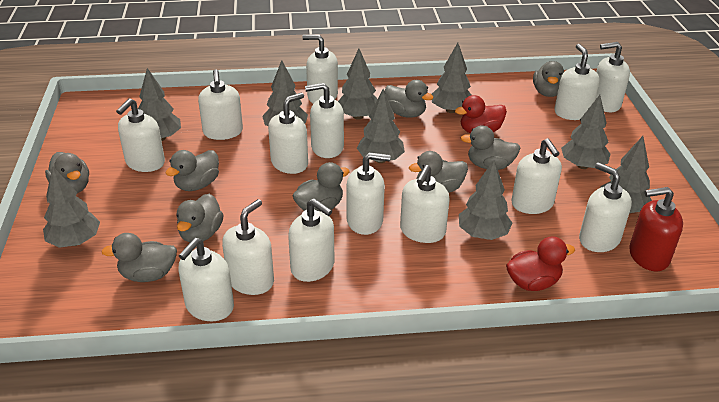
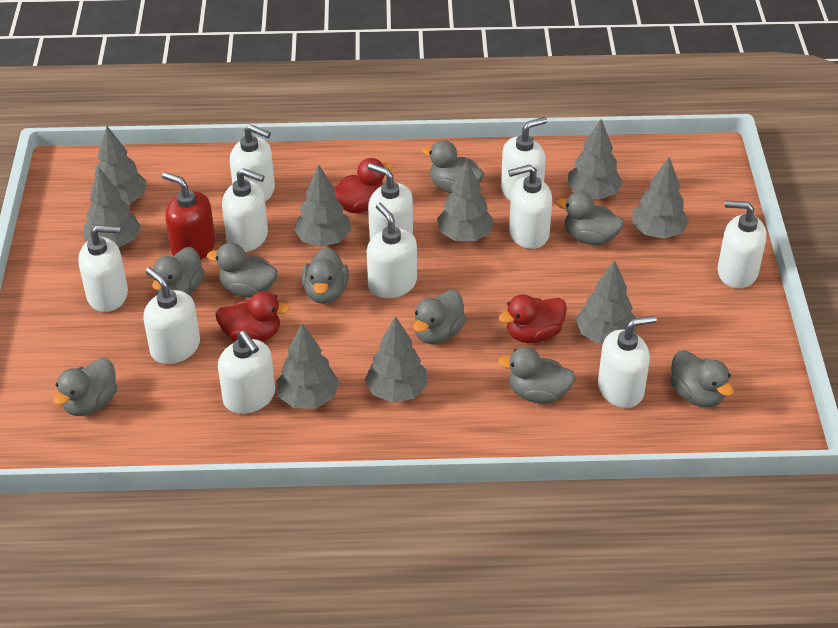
red duck: [455,95,507,134] [506,236,575,291] = 2 -> [215,291,291,342] [334,158,393,213] [499,295,567,343] = 3
white soap dispenser: [116,98,165,172] [178,238,234,321] [198,69,243,140] [222,199,274,295] [268,93,308,174] [288,199,334,282] [302,34,338,104] [305,83,344,158] [346,152,390,235] [400,165,450,243] [511,138,562,214] [554,44,600,120] [579,162,632,252] [595,42,630,112] = 14 -> [78,225,128,312] [143,267,200,364] [218,330,275,414] [222,168,268,252] [230,124,275,202] [367,203,417,298] [368,163,413,240] [501,117,547,201] [508,165,552,249] [598,315,657,408] [718,200,766,288] = 11

